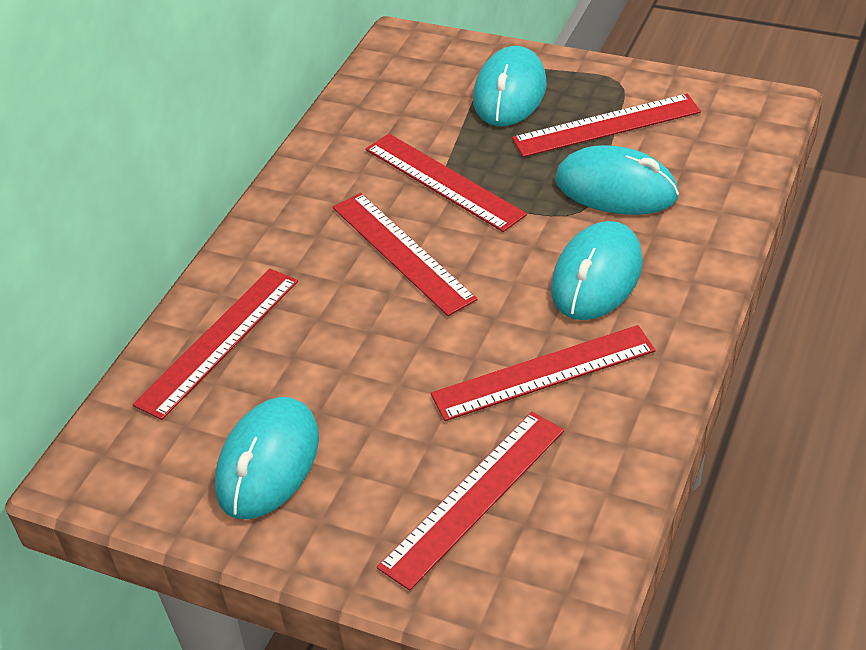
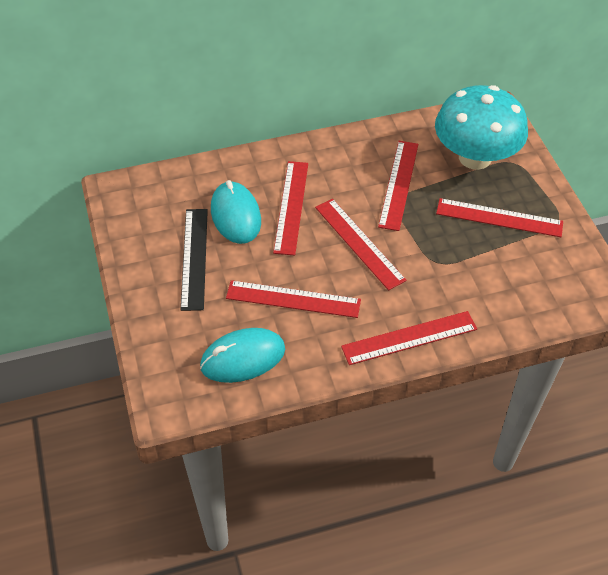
black ruler: none = 0 -> [181,209,208,311] = 1
turquoise mouse: [215,397,319,519] [473,46,547,126] [551,221,643,320] [555,145,679,215] = 4 -> [200,328,285,383] [211,180,261,244] = 2
turquoise mushroom: none = 0 -> [435,85,528,170] = 1

